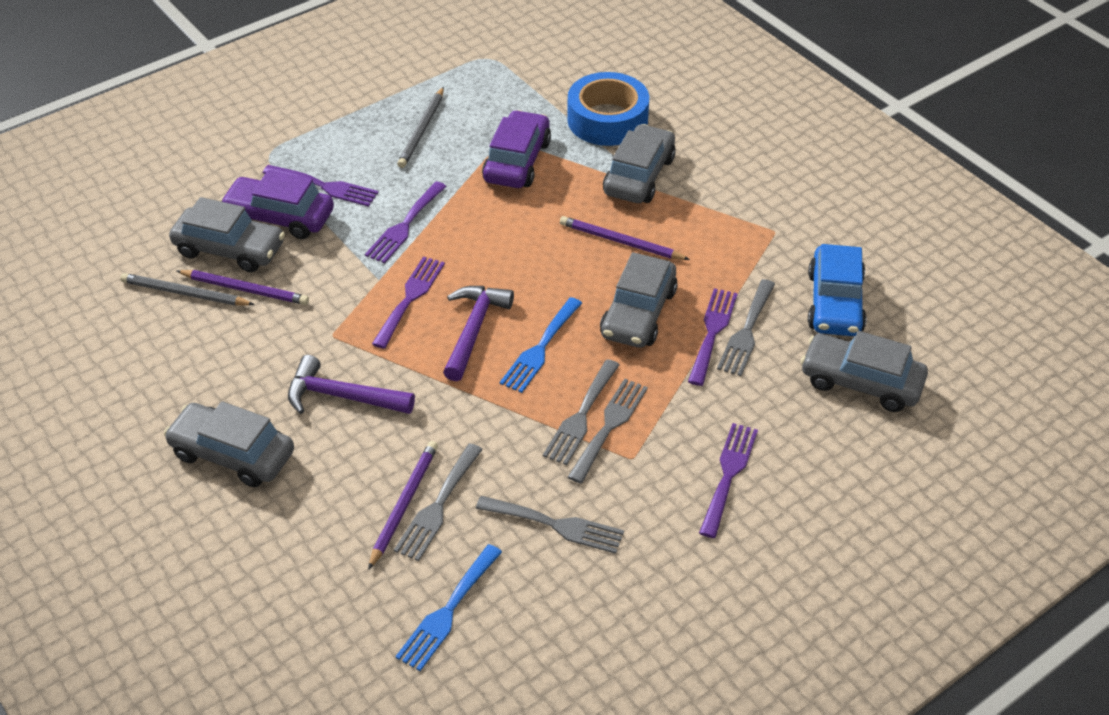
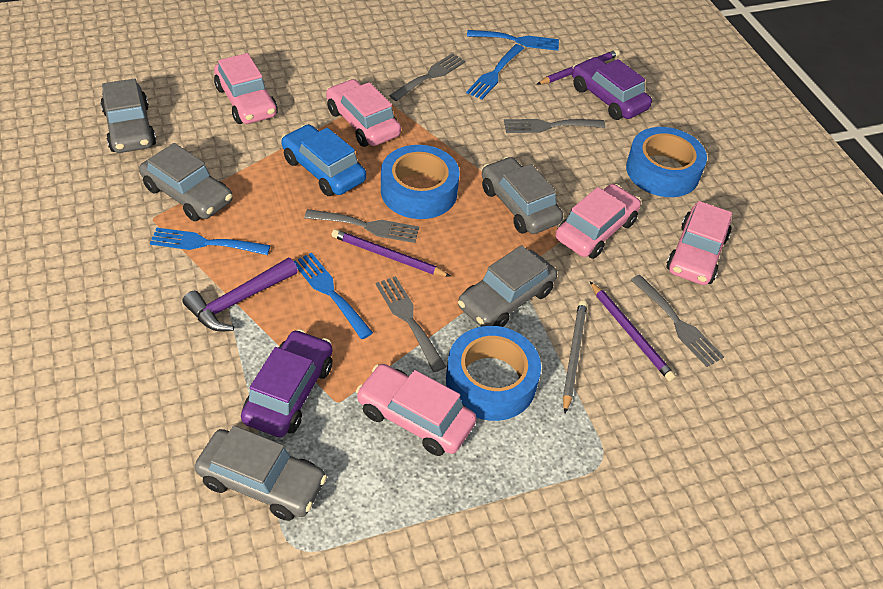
blue fork: [395,544,502,671] [500,297,582,393] = 2 -> [150,228,270,255] [294,253,373,339] [466,44,524,100] [467,30,559,51] = 4
blue tape: [567,72,649,146] = 1 -> [381,145,460,219] [446,326,541,421] [626,127,707,197] = 3
grey pencil: [120,273,255,306] [397,87,444,168] = 2 -> [563,300,587,413] = 1
pink car: none = 0 -> [214,53,278,124] [326,79,401,147] [356,364,477,456] [556,184,641,259] [666,201,732,285] = 5
purple fork: [263,165,379,207] [365,182,447,264] [372,256,445,349] [688,288,738,386] [699,423,758,538] = 5 -> none = 0
purple hammer: [288,355,415,414] [443,286,514,381] = 2 -> [182,258,298,331] = 1

